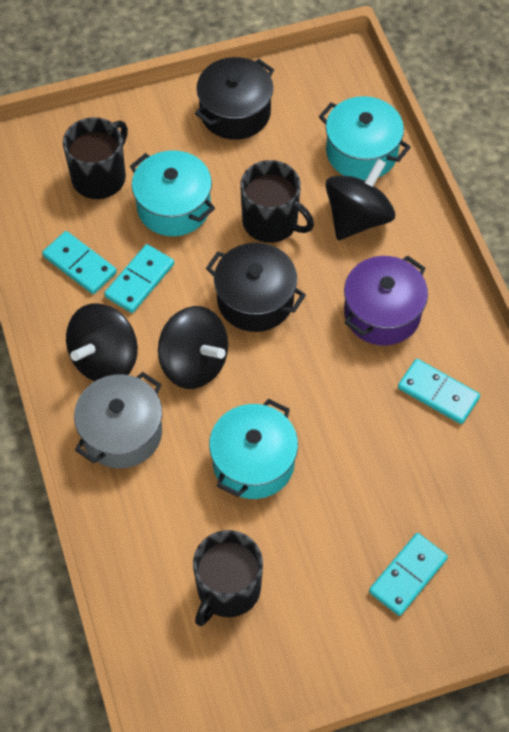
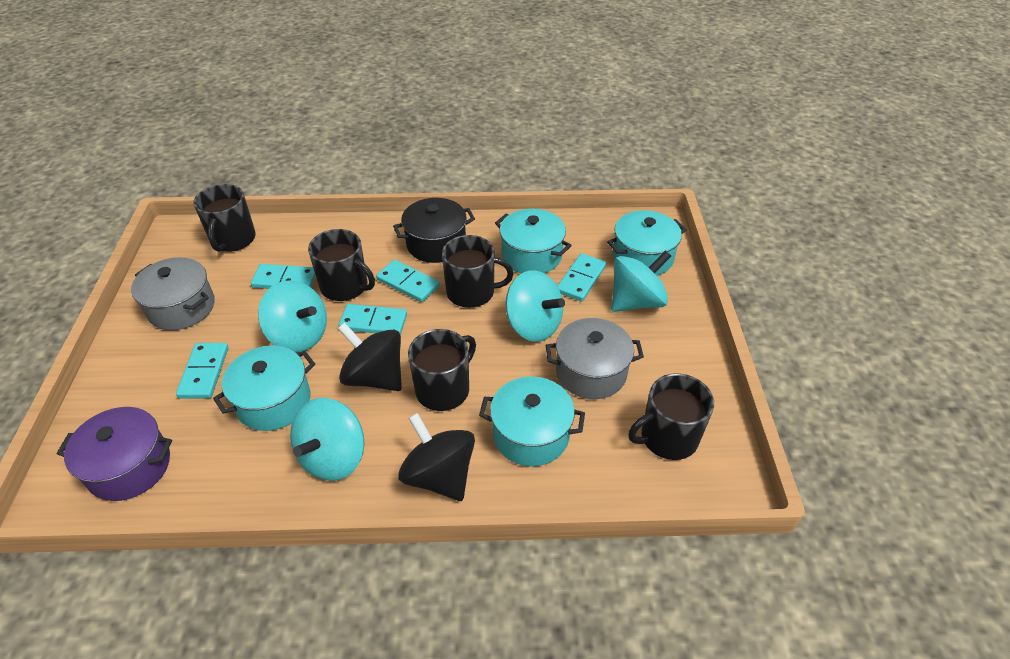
black mug: [63,117,128,199] [193,530,263,626] [240,160,314,243] = 3 -> [194,184,256,252] [308,229,375,301] [408,329,476,411] [442,235,513,308] [628,373,714,460] = 5
black pot: [195,57,274,140] [206,243,306,332] = 2 -> [393,198,475,263] = 1
black spinning top: [66,303,138,382] [158,306,228,389] [325,159,395,240] = 3 -> [338,323,402,391] [398,413,475,501] = 2
grey pot: [74,372,162,469] = 1 -> [131,257,215,330] [546,318,644,399] = 2
turquoise domino: [42,231,117,294] [104,244,174,313] [369,533,448,616] [398,359,480,424] = 4 -> [176,343,229,399] [251,264,316,289] [339,304,407,335] [376,260,440,302] [558,253,606,301] = 5
turquoise pot: [130,150,215,236] [209,399,298,499] [319,96,411,180] = 3 -> [213,346,315,431] [479,376,585,466] [495,209,572,274] [607,210,686,276] = 4
turquoise spinning top: none = 0 -> [258,280,327,353] [290,398,364,481] [505,270,565,342] [611,250,671,312] = 4

